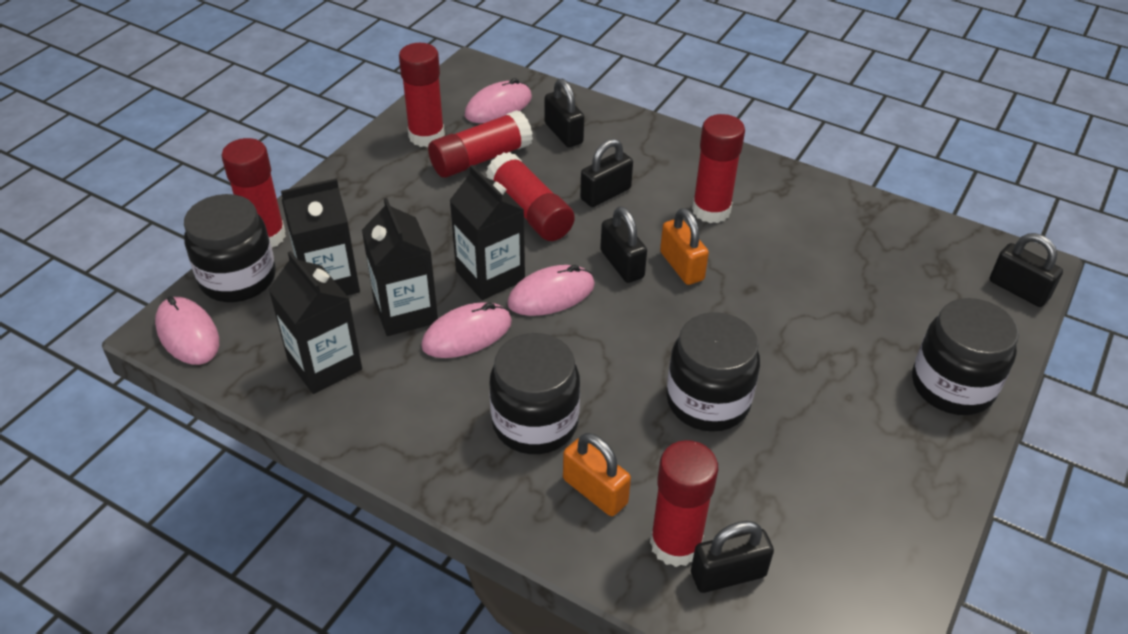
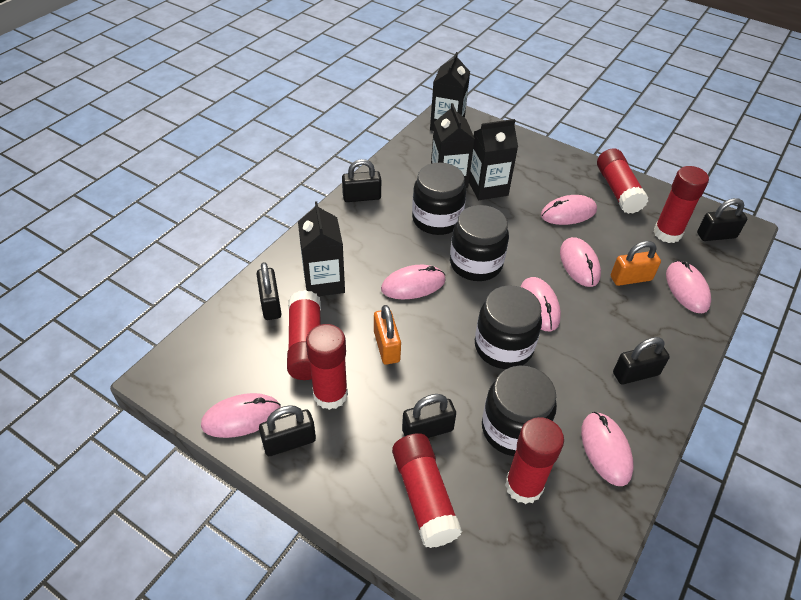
black padlock: [545,79,584,147] [580,139,633,207] [600,206,647,283] [691,521,774,593] [990,233,1063,307] = 5 -> [256,262,281,320] [259,405,316,456] [342,159,381,202] [402,394,456,438] [613,337,670,384] [697,198,747,241] = 6
pink mouse: [155,296,219,365] [421,302,512,358] [465,78,532,123] [507,265,595,316] = 4 -> [201,393,281,438] [381,265,446,299] [520,277,561,332] [541,195,597,225] [560,237,601,287] [581,412,634,486] [666,261,711,313] = 7

